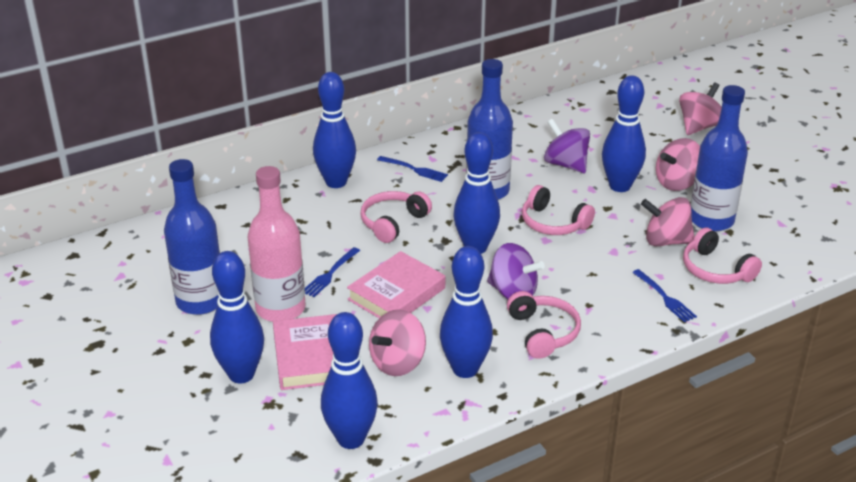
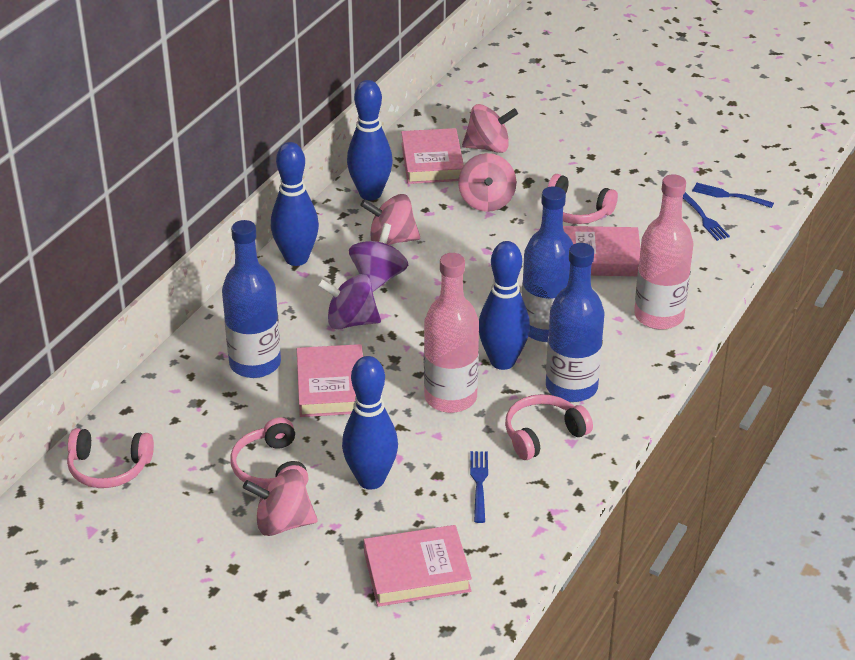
blue bowling pin: [210,251,264,384] [313,72,356,188] [321,312,378,449] [440,246,493,378] [454,132,500,254] [602,75,646,192] = 6 -> [271,142,319,266] [342,356,398,489] [347,80,393,200] [479,241,530,370] = 4
pink book: [273,314,337,390] [347,251,445,318] = 2 -> [297,344,363,417] [364,525,472,607] [401,128,464,184] [563,226,641,276] = 4
pink bottle: [248,166,305,322] = 1 -> [424,253,479,413] [634,175,694,330] = 2

